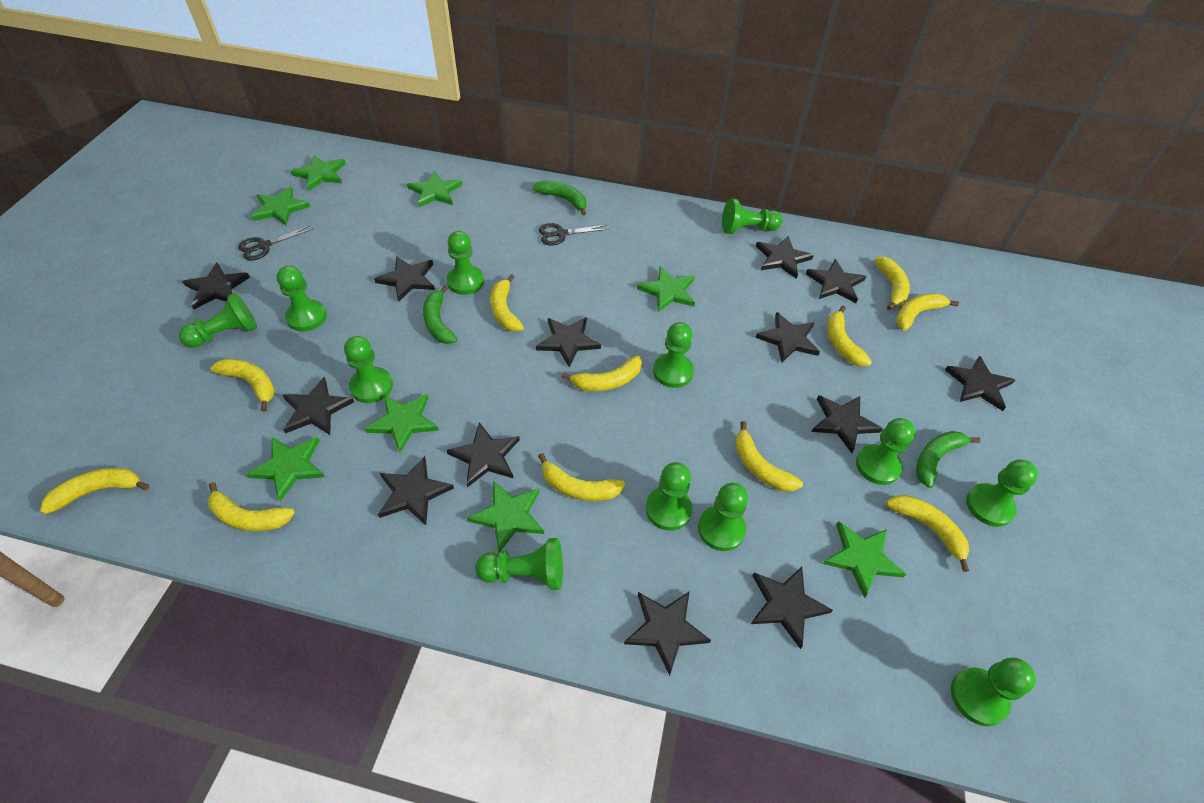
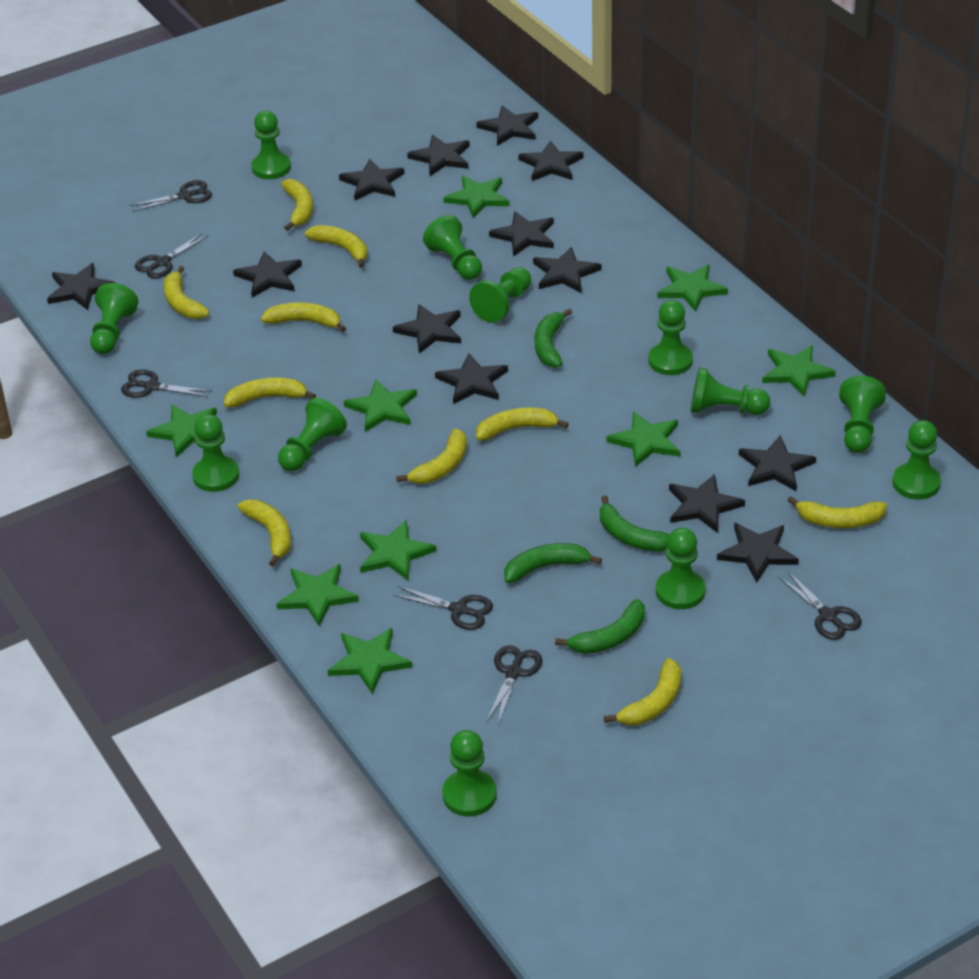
black scissors: [238,225,313,261] [539,223,609,245] = 2 -> [121,369,211,398] [130,180,212,212] [135,233,208,279] [393,586,493,630] [486,645,542,725] [779,571,862,640] = 6
green banana: [423,285,457,344] [532,180,586,216] [916,431,980,488] = 3 -> [504,543,602,583] [534,308,572,368] [555,599,645,654] [600,495,670,552] = 4
green star: [246,437,325,501] [251,187,310,226] [291,155,346,191] [365,393,439,453] [407,171,462,208] [467,481,544,553] [637,266,695,312] [823,521,906,598] = 8 -> [146,404,217,458] [277,564,359,627] [328,628,412,694] [344,379,417,432] [360,520,437,581] [443,176,510,218] [607,411,680,467] [657,265,728,312] [762,345,836,396] = 9
yellow banana: [40,468,149,514] [208,482,295,531] [211,359,275,412] [490,274,524,332] [538,453,625,501] [561,356,642,391] [735,421,803,492] [827,306,872,366] [875,256,910,310] [886,495,969,572] [896,293,959,331] = 11 -> [164,266,209,319] [224,378,316,407] [238,500,291,567] [261,302,346,332] [281,179,313,231] [305,225,367,268] [396,429,467,484] [476,407,569,441] [604,658,681,725] [787,496,887,528] = 10

